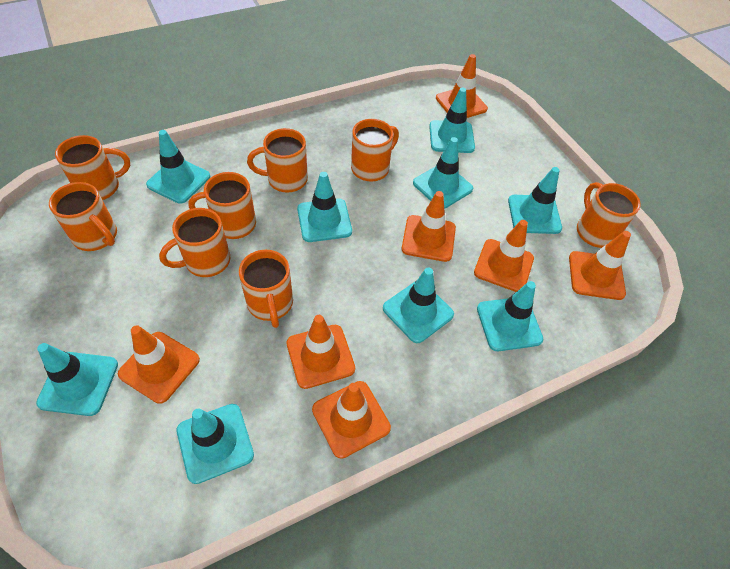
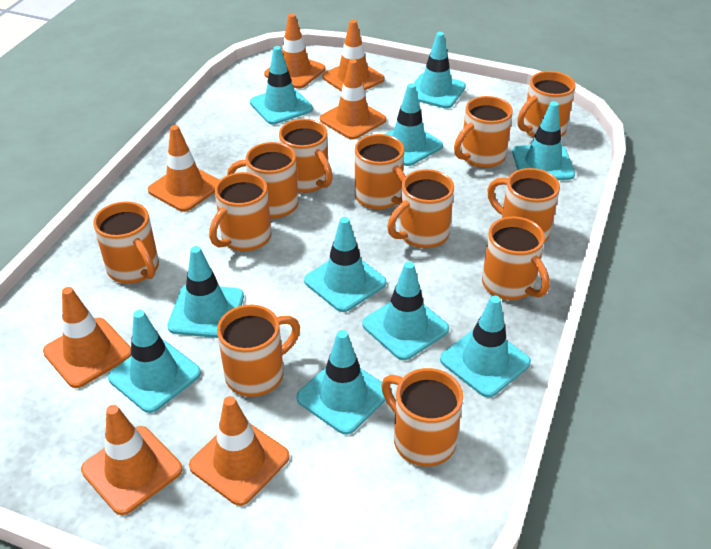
orange mug: [49,182,117,251] [55,135,130,200] [159,208,230,277] [189,172,256,239] [239,250,293,328] [247,128,308,193] [351,119,399,182] [577,182,641,248] = 8 -> [93,201,159,284] [209,172,272,251] [217,305,300,397] [227,142,299,219] [279,119,333,193] [355,134,406,210] [381,368,463,466] [387,169,454,248] [454,96,513,168] [482,217,550,300] [487,168,560,243] [517,71,576,138] = 12
turquoise traffic cone: [36,343,118,416] [146,130,210,204] [177,404,254,484] [297,172,352,242] [383,267,454,343] [413,137,473,209] [429,88,475,153] [477,281,543,351] [508,167,562,234] = 9 -> [108,310,201,413] [167,246,244,338] [250,46,313,125] [297,330,386,435] [304,217,386,312] [362,261,449,360] [386,83,443,166] [413,32,466,108] [440,295,531,398] [512,101,575,180] = 10

